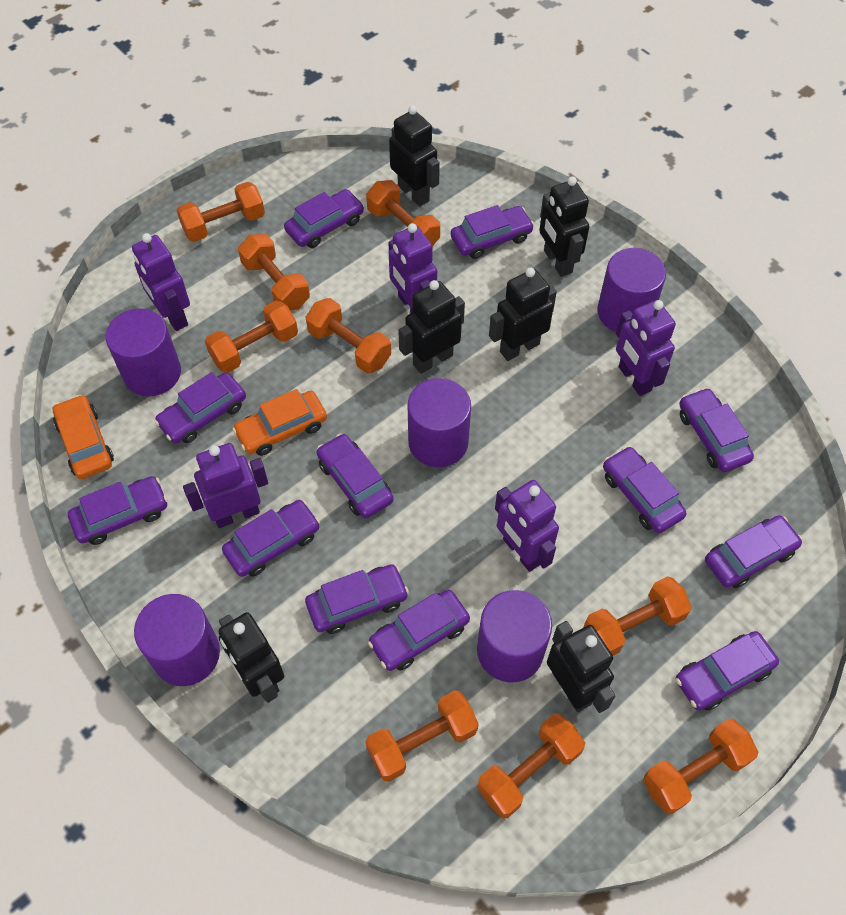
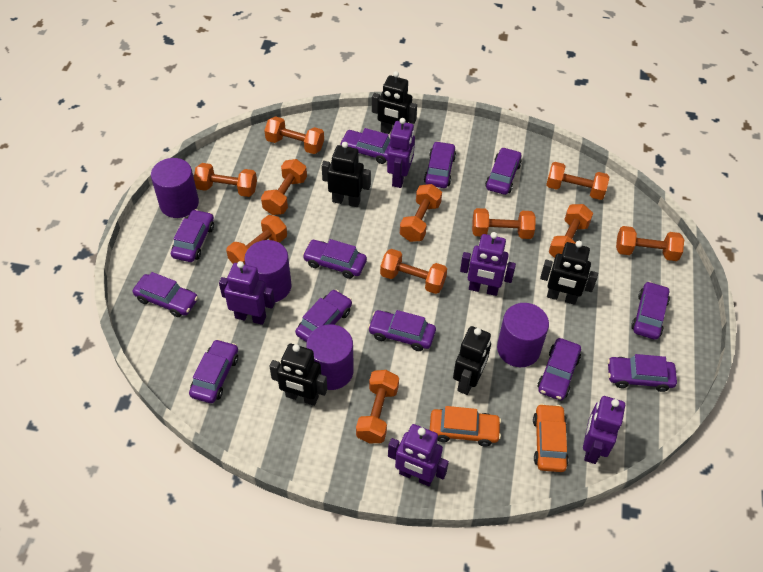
black robot: [218,612,284,703] [389,105,440,207] [398,280,465,374] [489,267,557,361] [539,177,590,277] [547,621,615,713] = 6 -> [269,344,327,406] [322,142,371,207] [372,71,417,134] [453,326,491,395] [540,241,598,305] = 5
orange dumbbell: [177,182,265,242] [205,300,298,373] [238,234,310,310] [306,298,391,374] [366,180,440,246] [366,690,479,782] [477,714,585,818] [583,576,692,656] [643,719,758,814] = 9 -> [194,163,257,197] [226,215,287,264] [261,159,307,215] [264,116,324,154] [356,370,399,443] [380,249,447,294] [400,184,442,242] [472,208,536,239] [546,162,609,200] [549,204,593,258] [616,226,684,261] = 11
purple cylinder: [106,309,181,397] [134,594,220,686] [407,378,471,467] [477,590,552,682] [598,248,666,332] = 5 -> [151,158,199,218] [244,240,292,302] [306,324,354,390] [497,303,549,367] = 4

